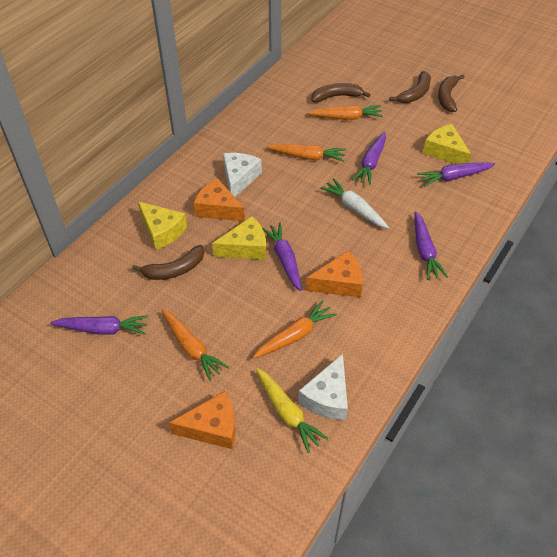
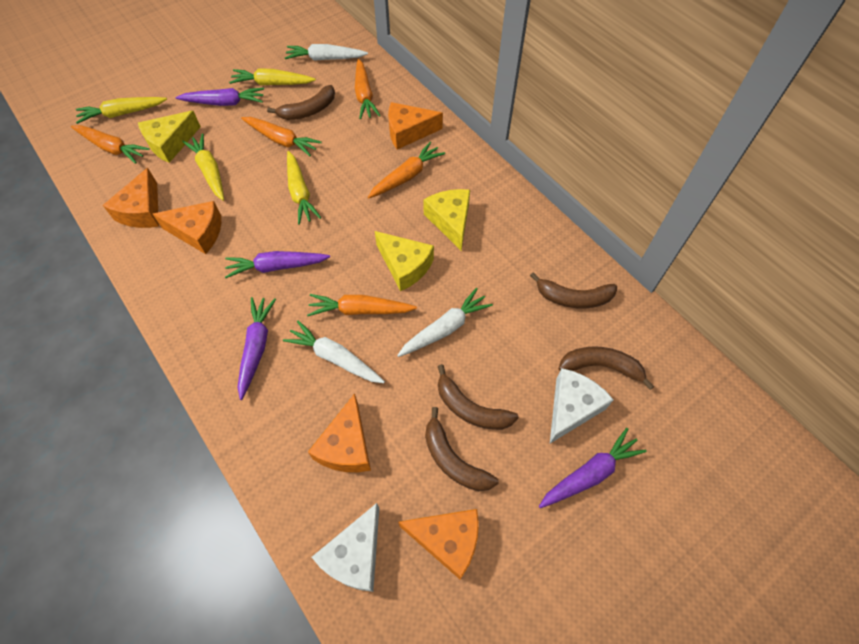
brown banana: [132,245,204,280] [312,83,371,102] [389,71,431,103] [438,75,464,112] = 4 -> [267,85,335,120] [425,407,498,491] [438,364,519,430] [530,272,617,308] [558,346,654,390] = 5
orange carrot: [162,310,229,381] [253,300,337,359] [267,144,346,162] [307,105,383,120] = 4 -> [71,125,150,164] [241,117,322,156] [307,294,417,316] [355,59,380,119] [368,142,445,198] = 5
orange cheese: [169,391,235,449] [193,178,245,221] [306,251,363,298] = 3 -> [103,168,159,228] [153,201,221,254] [308,393,371,472] [388,102,443,149] [398,509,479,579] = 5
purple carrot: [50,315,148,335] [262,223,302,291] [352,132,386,185] [414,211,448,280] [417,162,495,187] = 5 -> [176,88,264,106] [225,251,330,278] [238,297,276,400] [539,428,647,508] = 4
white carrot: [320,178,389,229] = 1 -> [283,320,385,383] [285,44,368,61] [397,288,493,357] = 3
yellow carrot: [256,368,329,453] = 1 -> [76,97,167,124] [182,134,224,201] [229,68,316,85] [287,151,321,225] = 4

